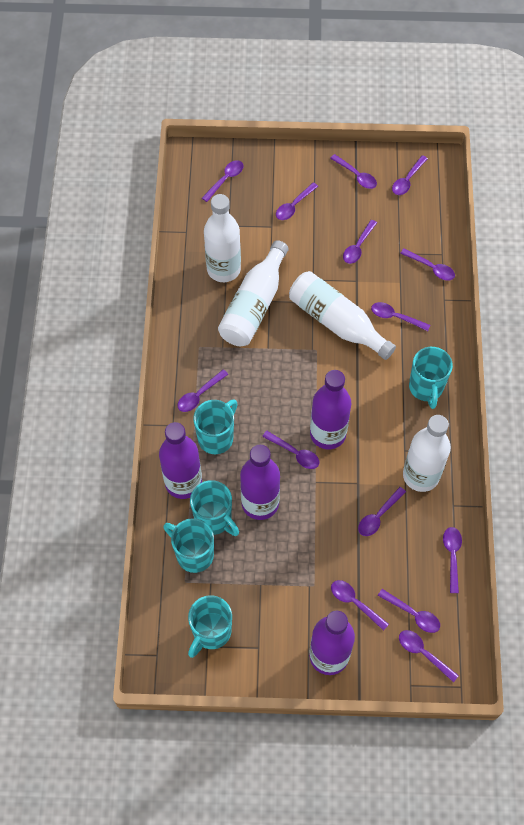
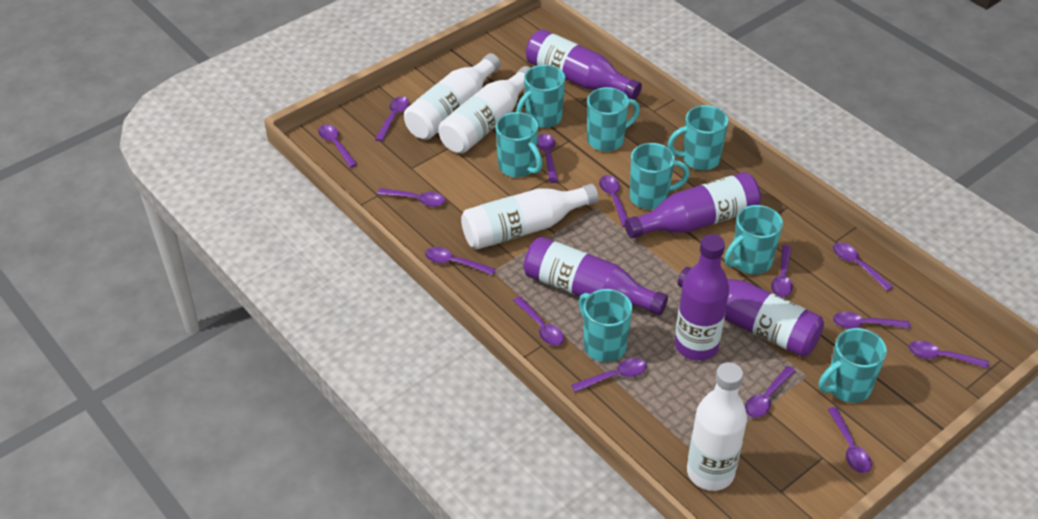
purple bottle: [159,422,202,499] [240,445,280,520] [309,611,355,675] [310,370,351,449] = 4 -> [524,237,668,315] [526,29,642,100] [625,172,761,238] [675,234,729,361] [678,267,824,357] = 5
turquoise mug: [164,518,214,573] [188,595,232,658] [190,480,239,536] [193,399,237,454] [409,347,453,409] = 5 -> [495,112,543,177] [516,65,565,128] [579,289,633,362] [587,87,640,152] [630,143,690,209] [668,105,728,170] [725,205,783,274] [819,328,887,403] = 8

